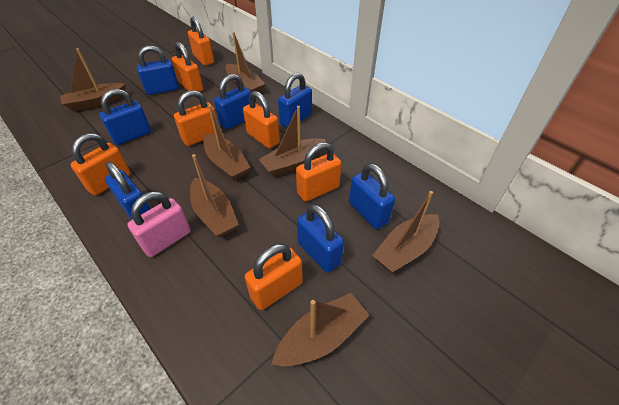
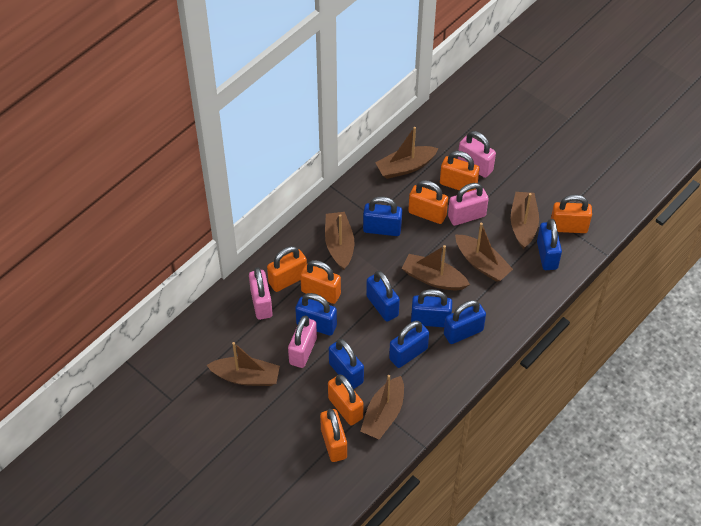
blue padlock: [100,89,151,145] [105,162,150,220] [137,45,179,95] [214,74,251,129] [278,73,312,128] [297,204,344,273] [349,163,395,229] = 7 -> [295,293,337,336] [329,339,364,389] [363,196,402,236] [366,271,400,322] [389,321,429,368] [411,289,452,327] [444,300,486,344] [537,219,562,270] = 8
pink padlock: [127,191,191,257] = 1 -> [249,267,273,320] [288,316,317,368] [448,183,489,226] [458,131,496,178] = 4

